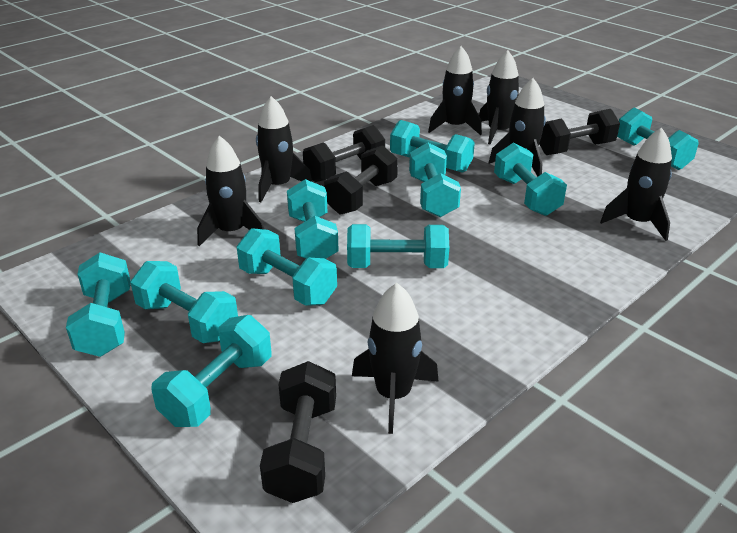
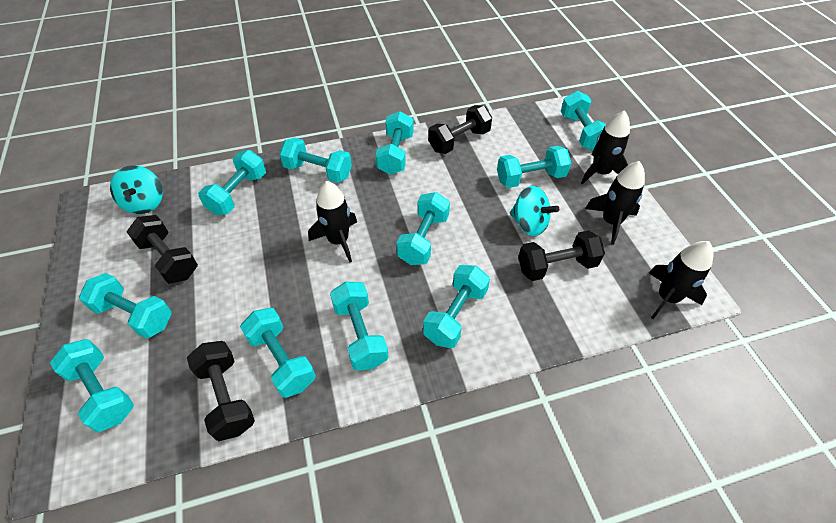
black rocket: [197,136,264,246] [256,96,312,202] [352,283,439,434] [428,46,482,135] [479,50,519,145] [488,78,546,177] [600,128,672,241] = 7 -> [308,181,357,262] [581,110,630,184] [585,161,645,245] [649,241,714,319] = 4
turquoise dumbbell: [66,252,131,357] [130,261,238,343] [151,315,271,427] [237,228,337,306] [287,179,339,259] [347,224,449,268] [390,120,475,173] [409,142,461,217] [494,143,567,216] [617,108,699,170] = 10 -> [50,339,134,432] [79,273,172,339] [198,150,266,215] [240,308,316,398] [279,138,352,183] [330,281,389,370] [376,111,414,175] [396,192,450,265] [423,265,490,348] [497,146,571,188] [561,91,606,151] = 11
turquoise spinning top: none = 0 -> [110,165,163,214] [510,186,559,236] = 2

